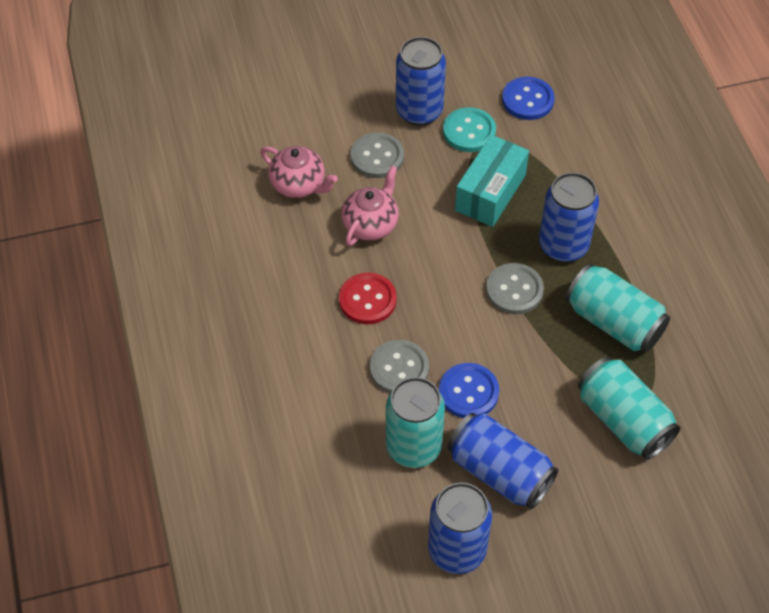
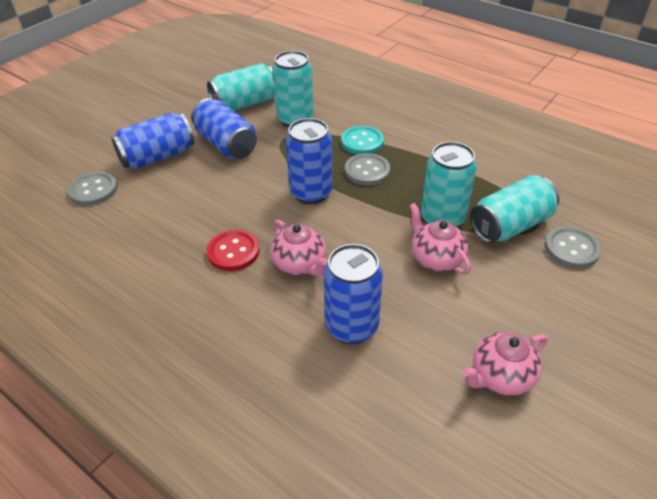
blue button: [439,363,499,418] [502,76,555,120] = 2 -> none = 0
pink teapot: [260,146,338,198] [341,166,399,246] = 2 -> [271,220,328,276] [409,203,471,275] [463,332,548,395] = 3
turquoise box: [455,135,529,227] = 1 -> none = 0
turquoise can: [386,377,445,468] [566,263,670,352] [578,357,680,460] = 3 -> [207,63,275,111] [272,51,314,127] [421,142,477,227] [470,175,559,243] = 4

